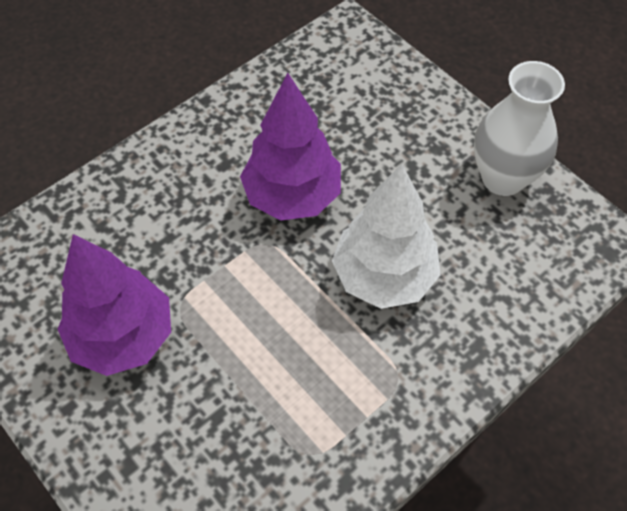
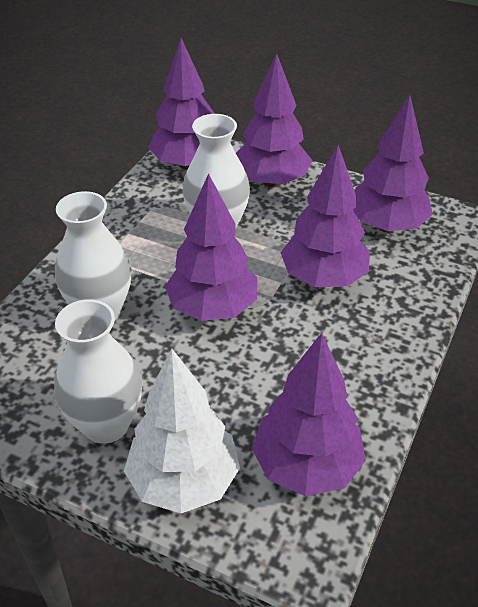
purple tree: [58,234,171,376] [240,73,341,221] = 2 -> [148,38,215,170] [165,173,257,321] [236,53,312,188] [252,333,366,496] [281,145,370,287] [353,95,433,232] = 6
white vase: [474,61,565,196] = 1 -> [54,299,142,444] [55,191,131,320] [183,114,250,229] = 3

